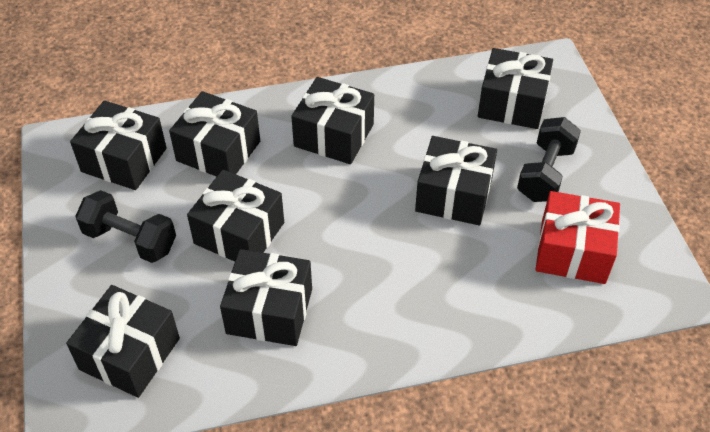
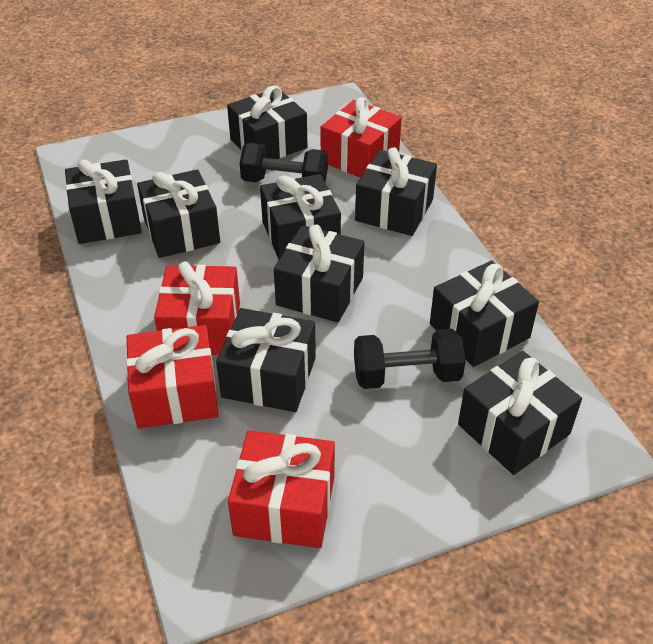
black gift: [66,285,180,398] [70,100,167,190] [169,91,260,177] [187,169,284,262] [220,249,312,346] [291,77,374,164] [415,136,497,225] [478,48,553,129] = 8 -> [65,159,142,244] [137,169,220,258] [216,308,316,412] [227,85,307,159] [260,174,341,260] [274,224,364,322] [355,147,437,236] [430,261,539,367] [458,351,582,475] = 9
red gift: [535,191,620,284] = 1 -> [126,325,219,429] [154,261,240,355] [228,430,335,548] [321,97,402,178] = 4

